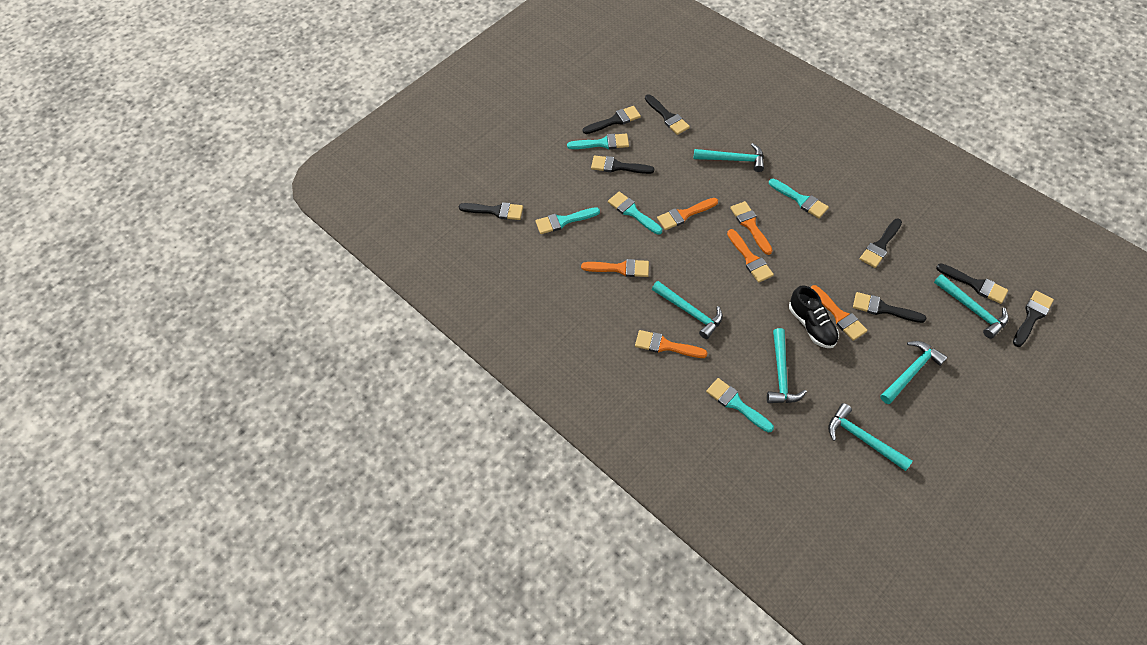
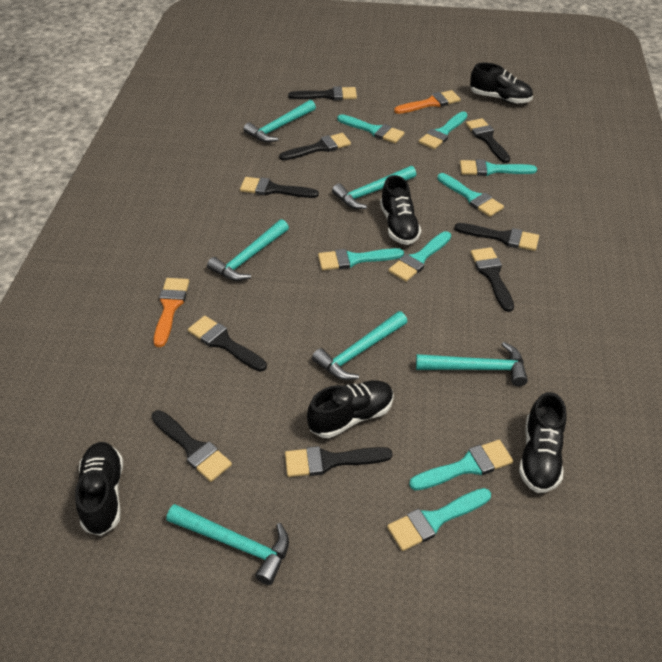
black brush: [459,202,523,220] [583,106,641,134] [591,156,655,174] [645,94,690,135] [853,292,926,323] [860,219,902,268] [936,263,1008,304] [1013,290,1054,347] = 8 -> [151,410,232,482] [188,316,267,372] [240,177,319,198] [279,133,351,161] [285,446,392,477] [288,86,357,100] [455,223,539,251] [466,118,510,163] [470,247,514,312] = 9
black shoe: [789,285,839,348] = 1 -> [75,442,123,536] [307,380,394,438] [380,175,421,245] [470,63,533,104] [519,392,566,493] = 5
orange brush: [581,259,649,277] [635,330,708,358] [657,198,718,230] [727,229,774,283] [730,201,773,255] [811,285,867,341] = 6 -> [154,278,189,347] [394,90,460,114] = 2
turquoise brush: [536,207,600,234] [567,134,629,149] [608,192,662,235] [706,378,774,433] [769,179,829,218] = 5 -> [318,248,404,270] [337,114,404,143] [387,488,491,551] [388,231,451,282] [409,440,513,491] [419,111,468,149] [437,173,504,217] [460,159,537,176] = 8

